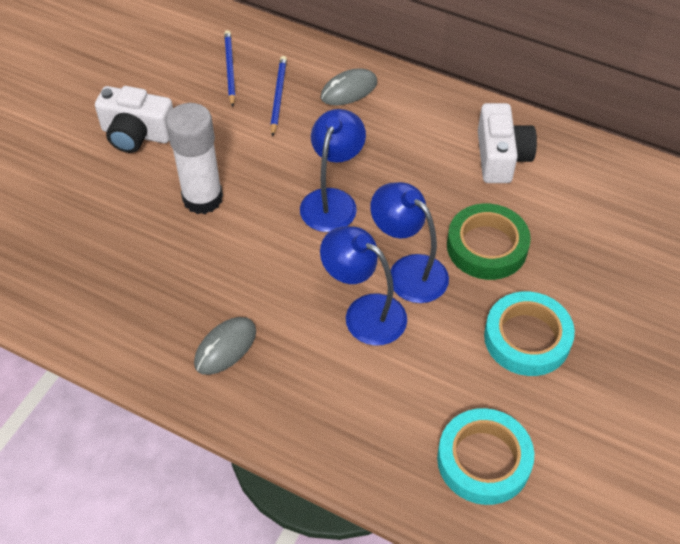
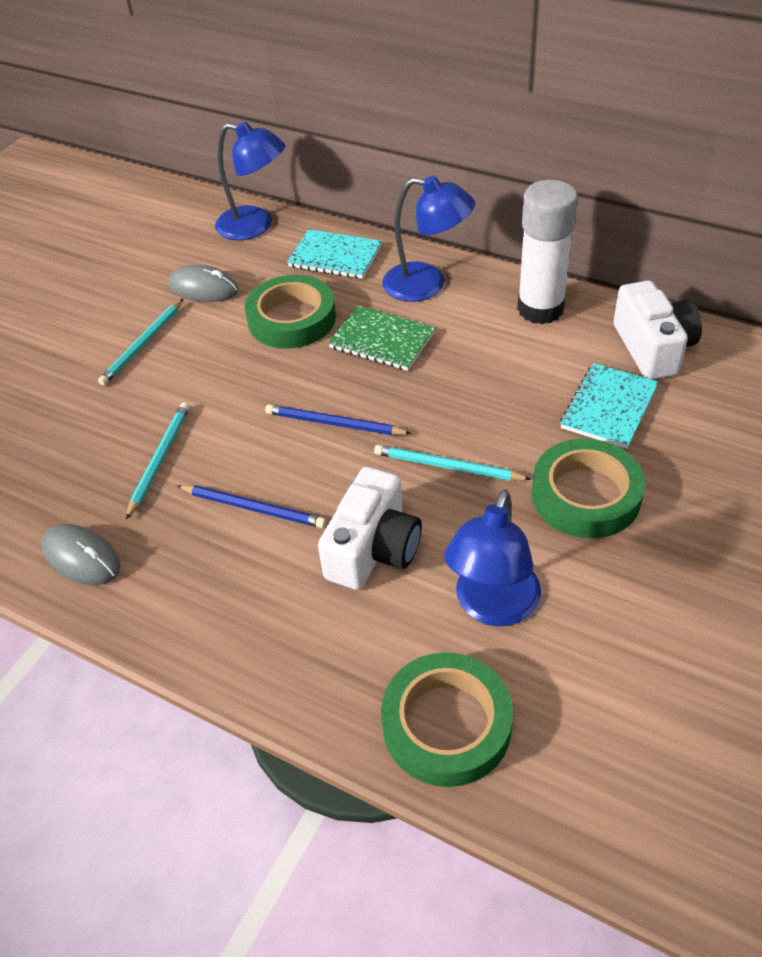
green notebook: none = 0 -> [328,306,435,371] = 1
green tape: [447,203,531,280] = 1 -> [245,275,336,349] [381,652,513,787] [532,438,645,538] = 3
turquoise notebook: none = 0 -> [287,229,382,279] [560,363,659,449] = 2
turquoise pencil: none = 0 -> [98,299,183,386] [126,402,190,520] [374,445,532,481] = 3
turquoise tape: [437,408,534,505] [484,291,575,376] = 2 -> none = 0

